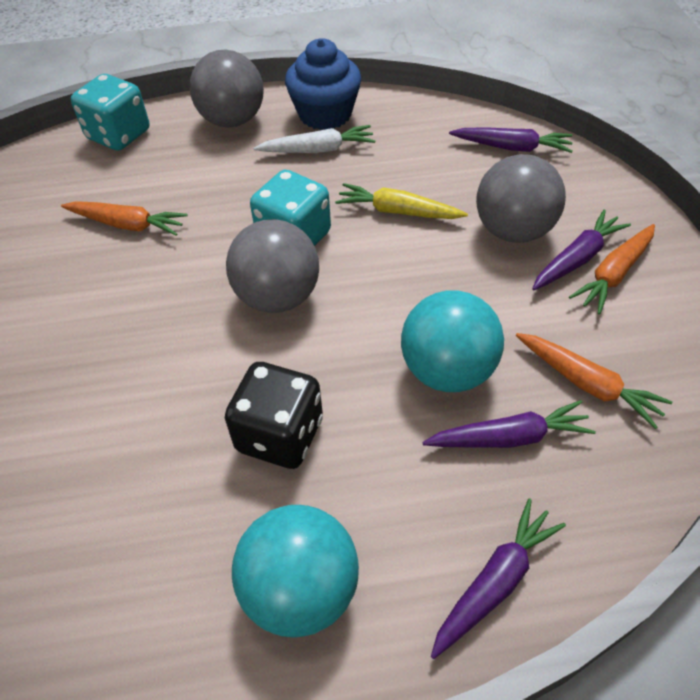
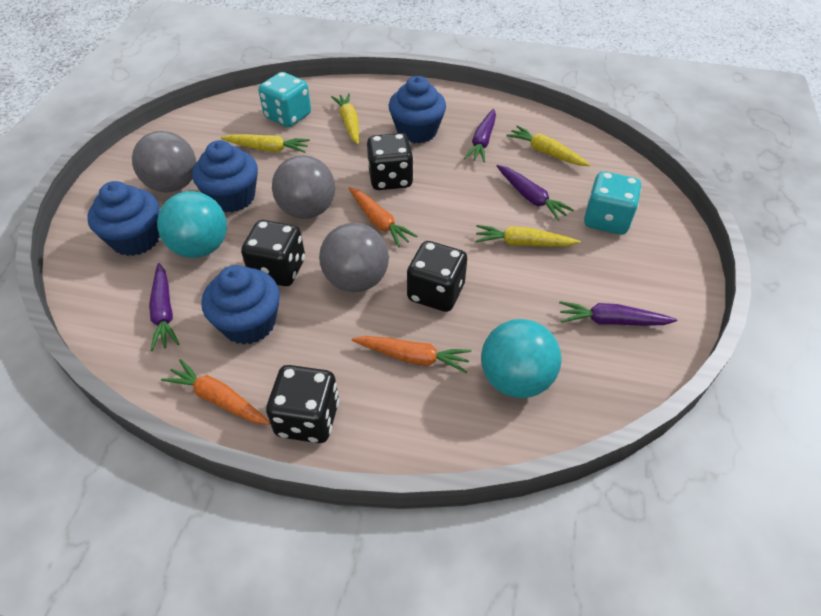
black dice: [225,362,323,469] = 1 -> [241,220,305,286] [266,365,339,443] [367,133,414,190] [407,241,467,312] = 4
blue cupcake: [285,38,361,130] = 1 -> [87,181,160,256] [192,140,258,213] [201,265,280,345] [389,76,446,143] = 4
white carrot: [253,125,375,153] = 1 -> none = 0
yellow carrot: [335,183,468,219] = 1 -> [221,134,310,153] [331,93,359,145] [476,225,581,247] [506,126,590,166] = 4

